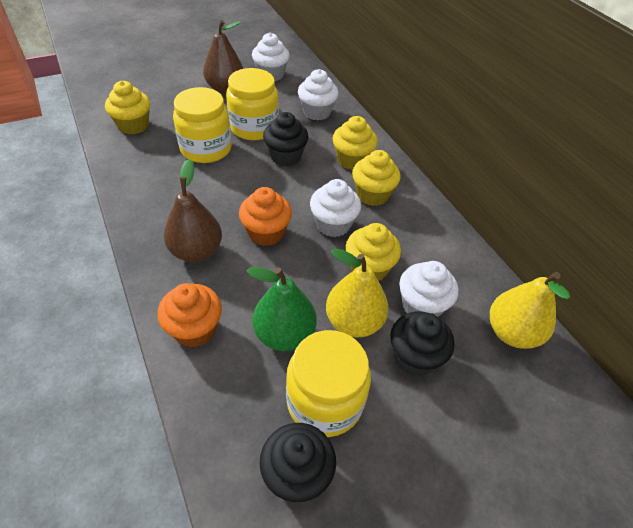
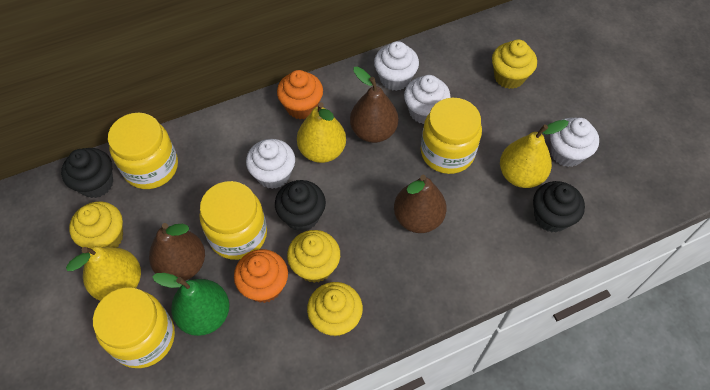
brown pear: [164,159,222,262] [203,20,243,93] = 2 -> [149,223,205,281] [350,67,398,143] [394,175,447,233] = 3
yellow jar: [173,87,232,163] [226,68,279,140] [286,330,371,437] = 3 -> [93,287,175,368] [108,113,178,189] [200,181,267,260] [421,98,482,174] = 4
yellow pear: [326,248,389,337] [490,272,570,349] = 2 -> [66,246,141,301] [297,102,346,163] [500,120,569,188] = 3

